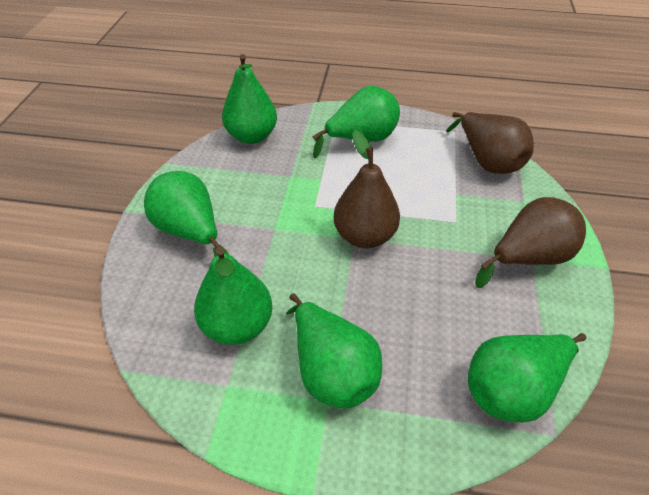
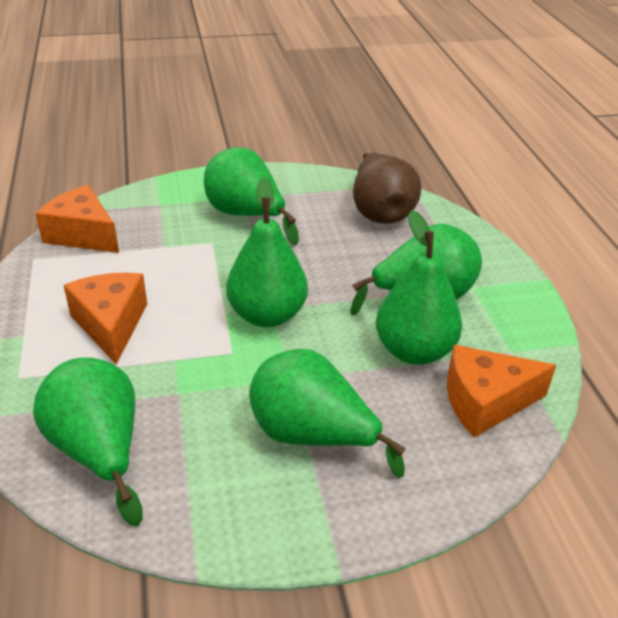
brown pear: [334,130,400,248] [446,112,534,174] [475,197,586,288] = 3 -> [353,153,421,224] = 1
orange cheese: none = 0 -> [36,185,119,253] [64,273,147,365] [447,345,556,438] = 3

